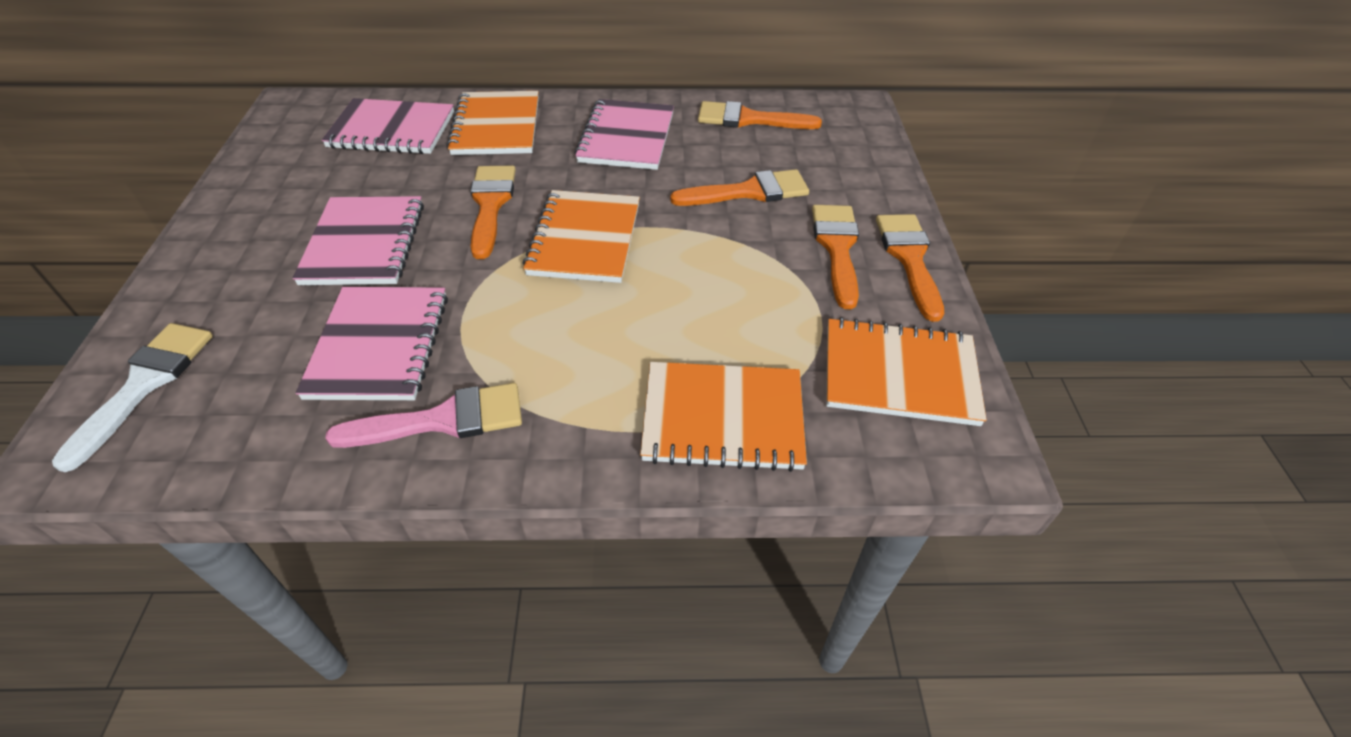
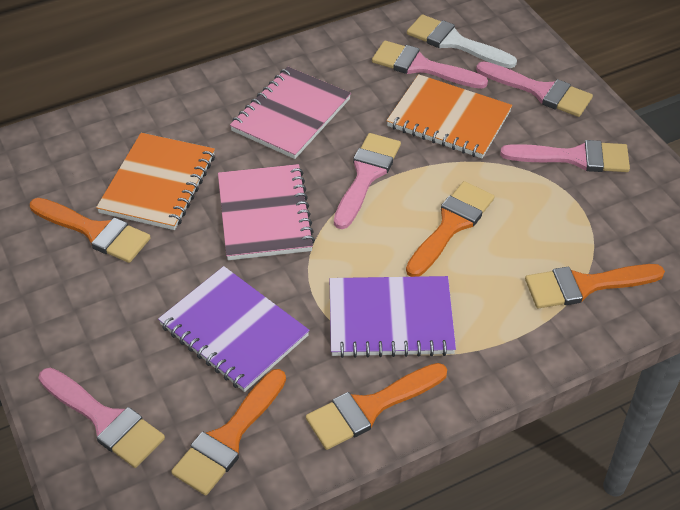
orange notebook: [447,91,539,155] [523,190,640,283] [640,362,807,472] [826,317,987,426] = 4 -> [96,133,215,230] [386,74,512,158] = 2
pink brush: [325,383,522,448] = 1 -> [39,368,165,468] [334,133,401,229] [372,40,488,89] [476,61,593,117] [500,140,630,172] = 5
pink notebook: [292,196,424,285] [296,287,448,400] [322,98,454,154] [574,99,674,170] = 4 -> [218,164,315,260] [230,67,351,159] = 2
purple notebook: none = 0 -> [158,266,310,392] [330,276,456,358] = 2

